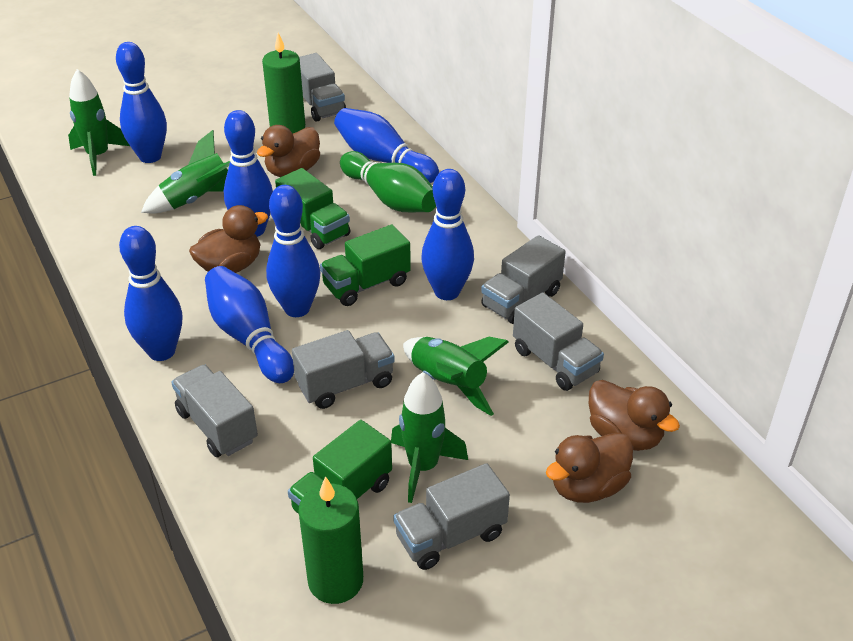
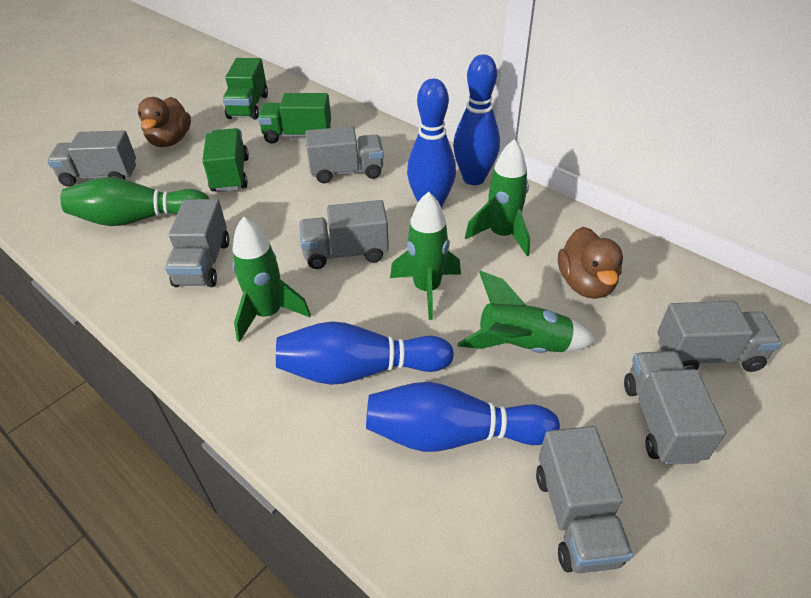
blue bowling pin: [116,42,167,163] [119,226,182,361] [205,266,294,383] [224,110,273,237] [266,185,320,317] [334,108,439,183] [421,169,474,300] = 7 -> [276,321,454,385] [366,382,560,452] [407,79,456,208] [453,54,500,185] = 4
brown duck: [189,205,268,273] [257,125,320,177] [546,432,633,503] [589,380,680,451] = 4 -> [138,97,191,147] [558,227,623,299] = 2
green candle: [262,32,305,134] [299,476,363,604] = 2 -> none = 0
grey truck: [171,365,258,457] [292,330,395,409] [299,53,346,122] [393,463,510,570] [481,235,566,324] [513,293,604,391] = 6 -> [47,130,136,187] [165,199,230,287] [299,200,389,269] [306,126,384,183] [536,426,633,574] [624,351,726,465] [657,301,781,372] = 7

